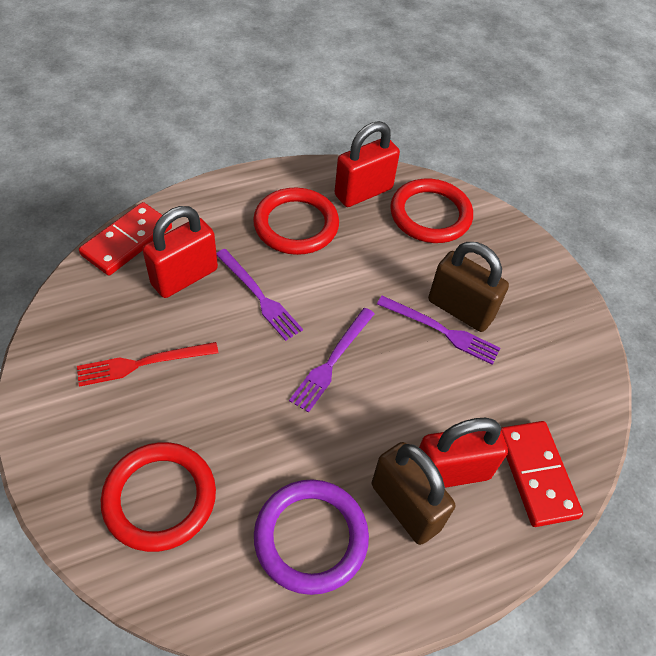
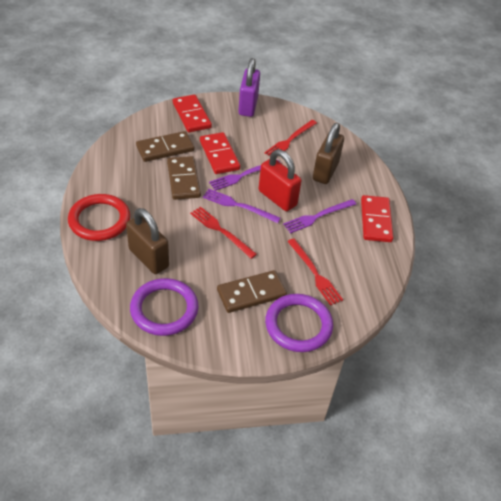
brown domino: none = 0 -> [136,131,194,162] [167,156,201,200] [217,270,287,313] = 3
purple padlock: none = 0 -> [238,58,260,117] = 1
purple ring: [254,479,369,595] = 1 -> [130,278,199,336] [265,294,333,352] = 2
red domino: [79,202,172,276] [501,421,583,527] = 2 -> [173,95,212,132] [200,132,240,174] [361,195,393,242] = 3
red fork: [77,342,219,387] = 1 -> [190,206,257,259] [265,120,317,157] [287,238,343,306] = 3
red padlock: [142,206,218,298] [335,121,400,207] [419,418,508,488] = 3 -> [259,149,302,211] = 1
red ring: [101,442,216,552] [253,187,339,255] [390,179,473,243] = 3 -> [68,194,130,241] = 1

